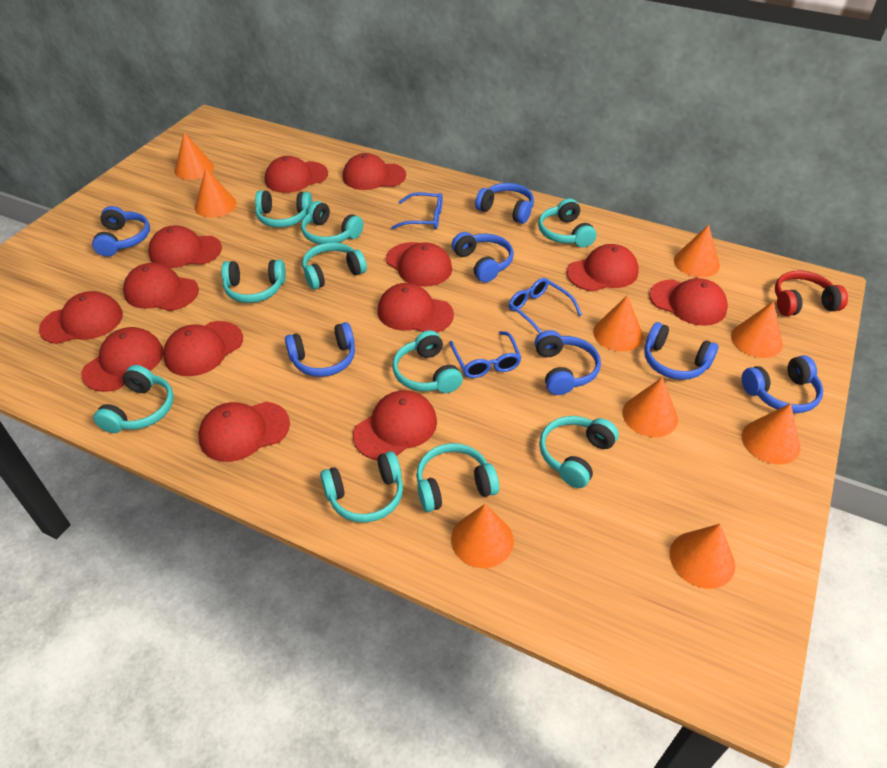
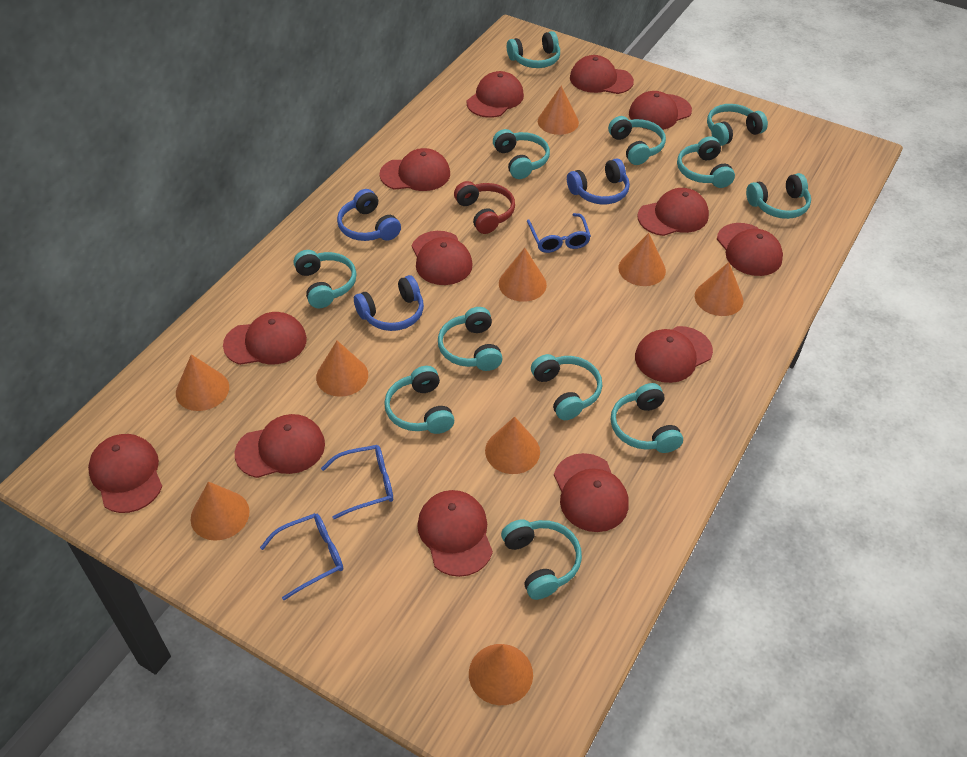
blue headphones: [92,206,150,257] [285,322,355,377] [452,232,514,282] [475,183,534,224] [535,330,601,395] [644,322,718,380] [742,355,823,413] = 7 -> [337,189,401,241] [354,275,424,331] [567,158,630,204] = 3
turquoise headphones: [93,365,174,433] [221,259,286,303] [255,190,313,228] [301,201,363,244] [302,242,367,290] [320,451,403,523] [392,330,463,393] [416,443,499,512] [538,198,596,248] [539,416,619,488] = 10 -> [294,250,357,308] [384,366,454,434] [438,307,503,371] [493,129,550,179] [501,519,582,600] [507,31,560,68] [531,354,602,420] [608,116,666,165] [611,383,683,453] [677,136,735,188] [707,104,768,146] [746,173,811,219] = 12

